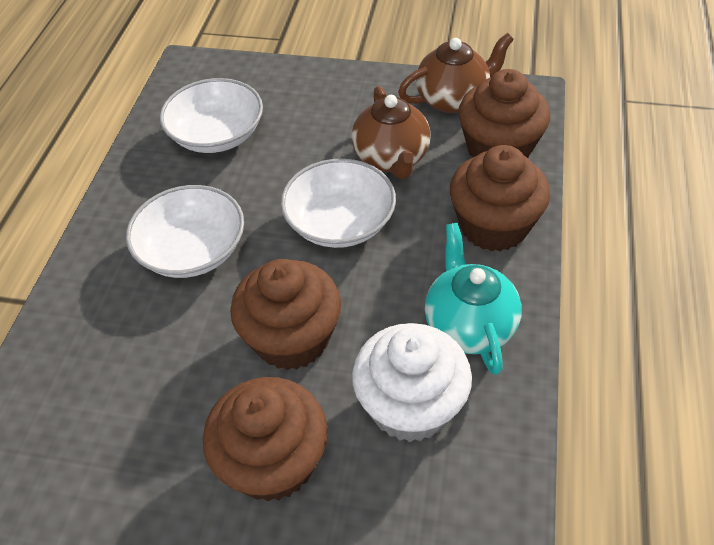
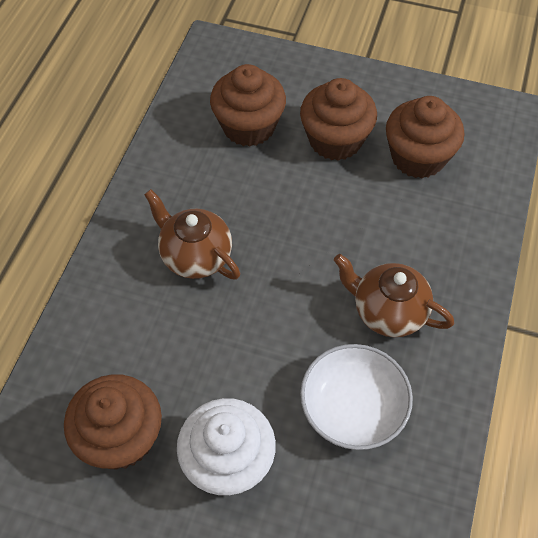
turquoise teapot: [425,223,522,375] = 1 -> none = 0
white bowl: [126,185,244,278] [160,78,263,153] [281,158,396,248] = 3 -> [300,344,413,450] = 1

